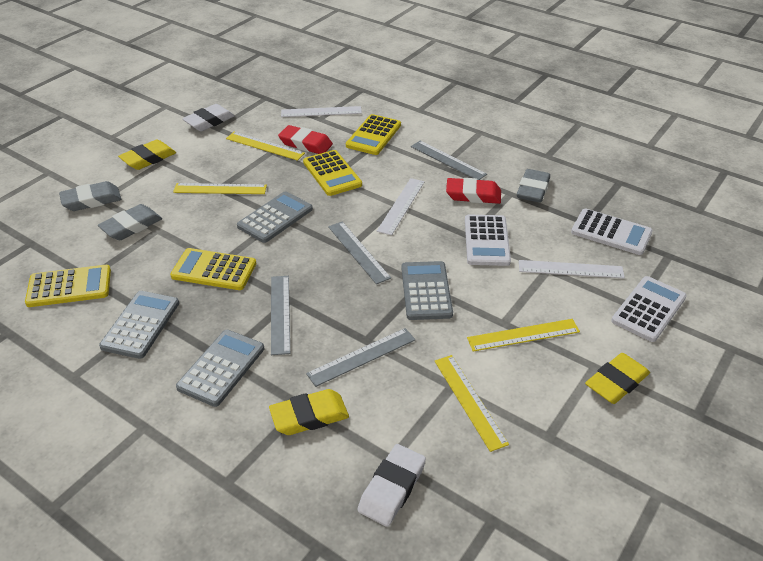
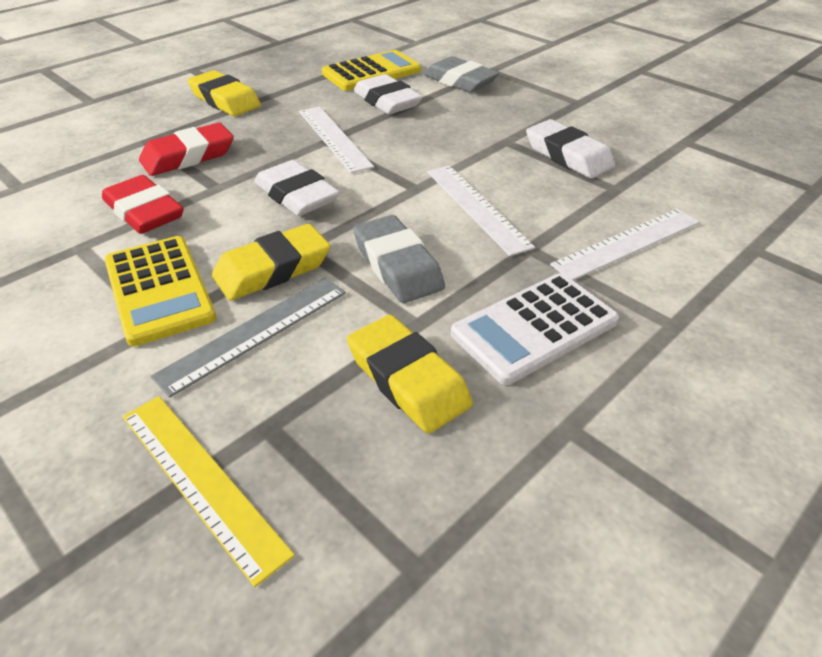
grey calculator: [99,291,179,359] [176,330,264,407] [237,191,313,243] [402,261,453,320] = 4 -> none = 0
grey eraser: [59,181,121,211] [98,204,162,240] [517,169,550,203] = 3 -> [353,215,445,303] [424,56,500,92] = 2
grey ruler: [271,276,290,355] [306,328,416,387] [328,221,391,284] [411,141,487,180] = 4 -> [150,277,346,398] = 1
white calculator: [465,215,511,266] [571,209,653,255] [611,276,687,342] = 3 -> [451,273,619,385] = 1
white eraser: [182,104,235,131] [358,444,426,527] = 2 -> [254,160,340,216] [354,74,423,114] [526,119,615,178] = 3
yellow calculator: [25,265,111,307] [170,248,257,290] [303,150,362,196] [346,114,401,155] = 4 -> [105,236,216,346] [322,50,421,91] = 2
yellow ruler: [173,183,267,194] [226,132,305,161] [435,355,509,452] [467,319,580,352] = 4 -> [123,396,295,587] = 1

